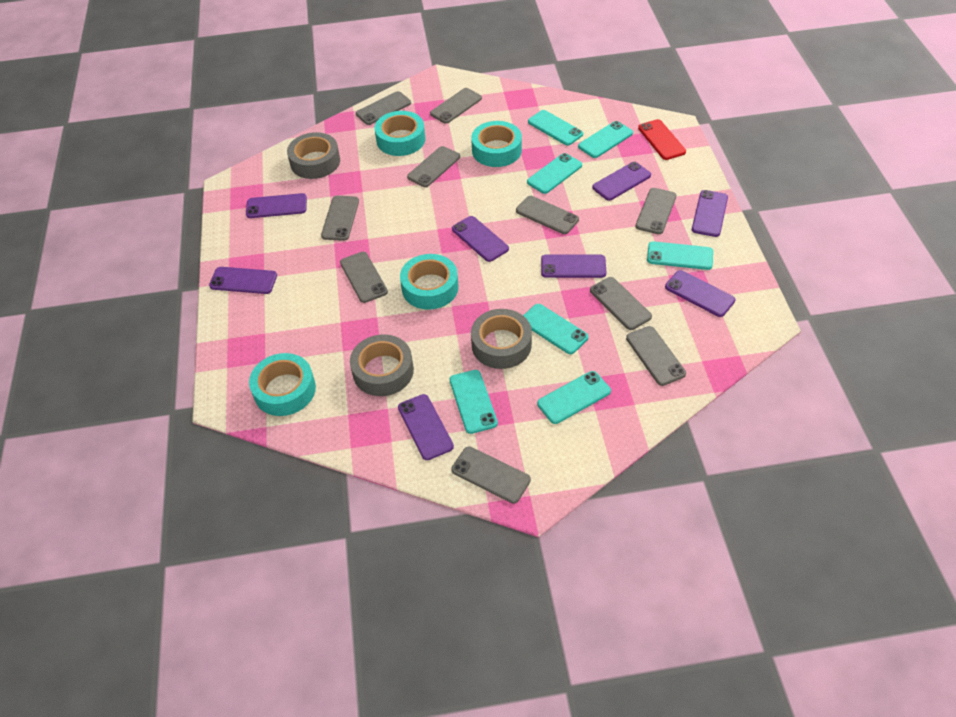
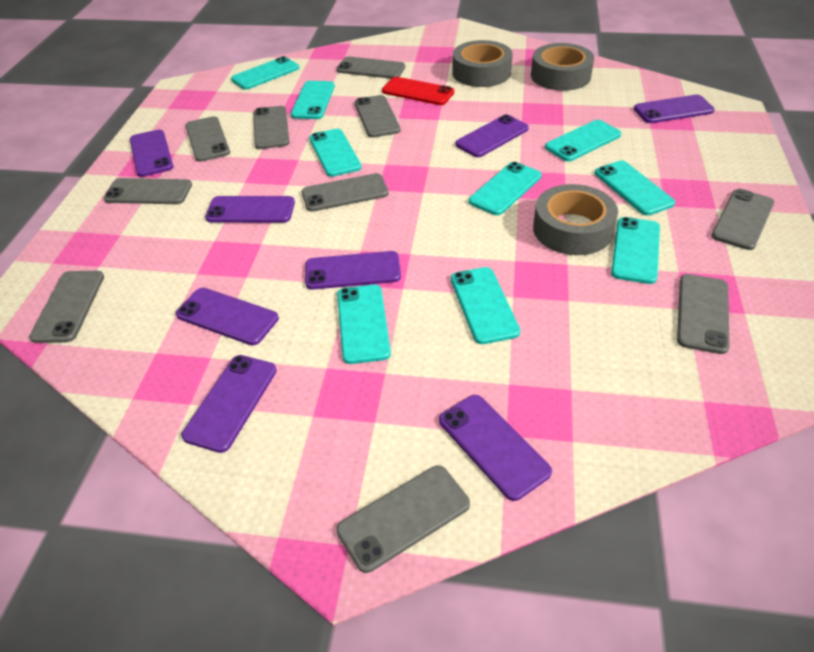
turquoise phone: [450,370,498,434] [523,304,589,354] [527,153,582,194] [528,110,583,146] [537,371,611,424] [578,121,633,158] [647,241,713,270] = 7 -> [231,56,299,90] [291,81,335,119] [309,129,362,177] [337,285,391,364] [451,267,520,344] [469,162,542,215] [545,120,621,161] [595,160,675,216] [611,217,660,284] = 9
turquoise tape: [249,353,316,416] [374,111,426,156] [400,254,459,310] [471,121,522,167] = 4 -> none = 0

